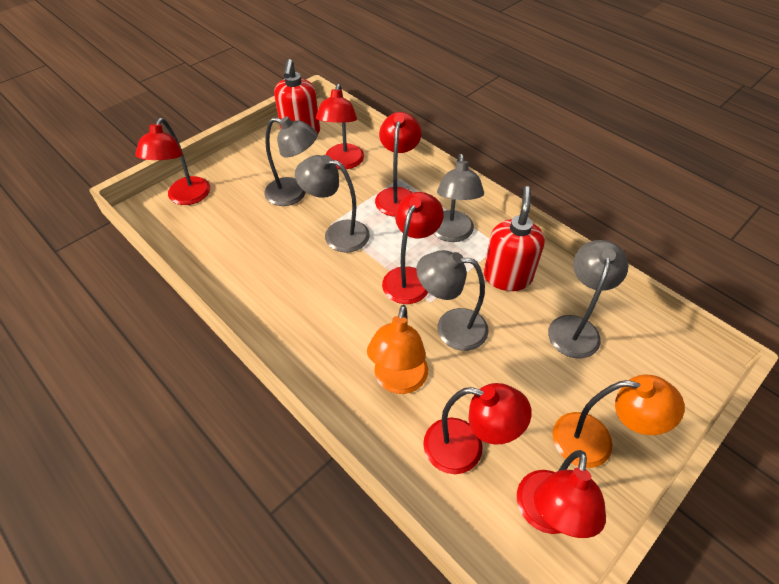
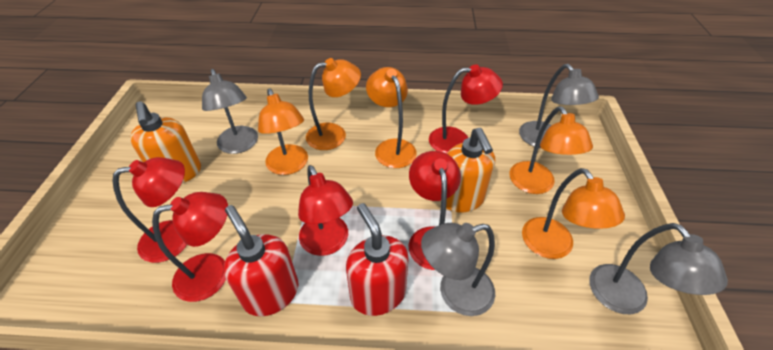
grey lamp: [264,116,318,206] [295,155,370,253] [416,250,489,351] [433,154,484,242] [548,240,628,359] = 5 -> [202,69,258,154] [421,223,495,316] [519,64,599,148] [589,223,728,314] = 4
orange lamp: [367,305,428,394] [553,375,685,468] = 2 -> [258,88,308,175] [306,58,361,150] [366,67,417,168] [509,106,593,194] [522,168,625,259] = 5
orange soap dispenser: none = 0 -> [130,102,201,183] [440,128,495,212] = 2
red lamp: [135,118,210,205] [316,84,364,169] [375,112,421,217] [382,192,444,304] [423,383,532,474] [517,450,606,538] = 6 -> [112,157,187,263] [152,192,228,302] [298,165,353,256] [409,151,461,270] [429,64,503,154] = 5

